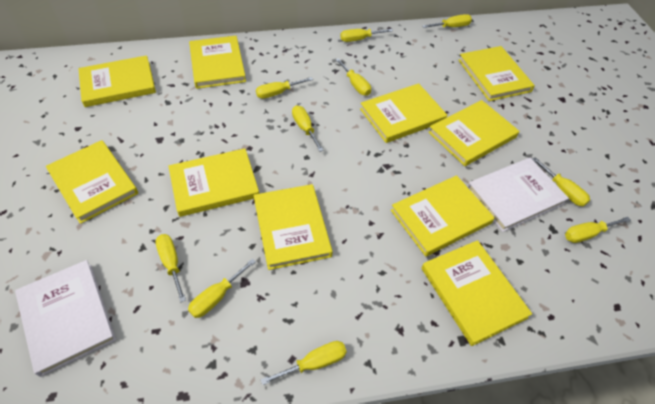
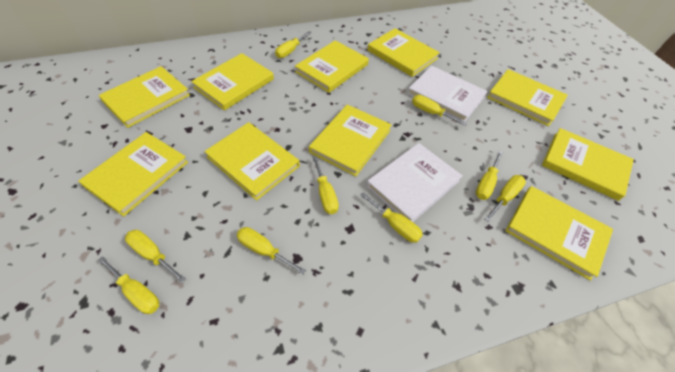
yellow screwdriver: [155,234,186,302] [188,258,256,318] [256,77,313,99] [261,341,347,385] [292,105,324,152] [336,58,371,96] [340,29,393,42] [422,14,472,28] [532,157,590,206] [565,217,631,243] = 10 -> [97,256,159,314] [125,230,186,283] [237,227,306,275] [275,31,312,58] [312,156,339,214] [360,192,423,243] [412,95,467,126] [476,151,503,200] [484,175,526,222] = 9

